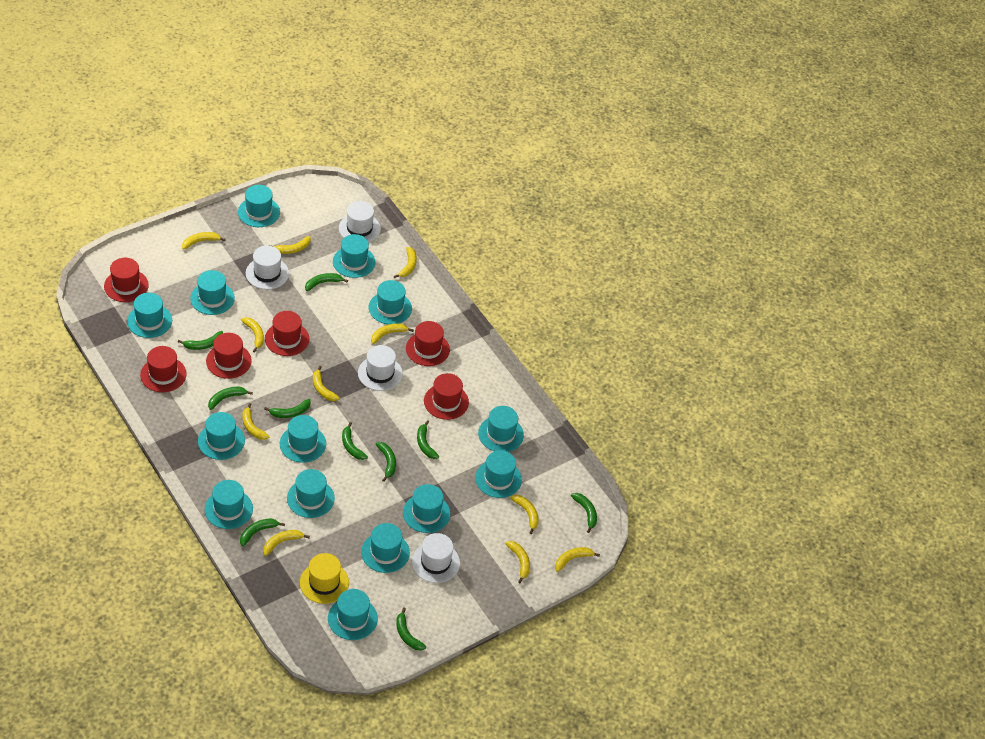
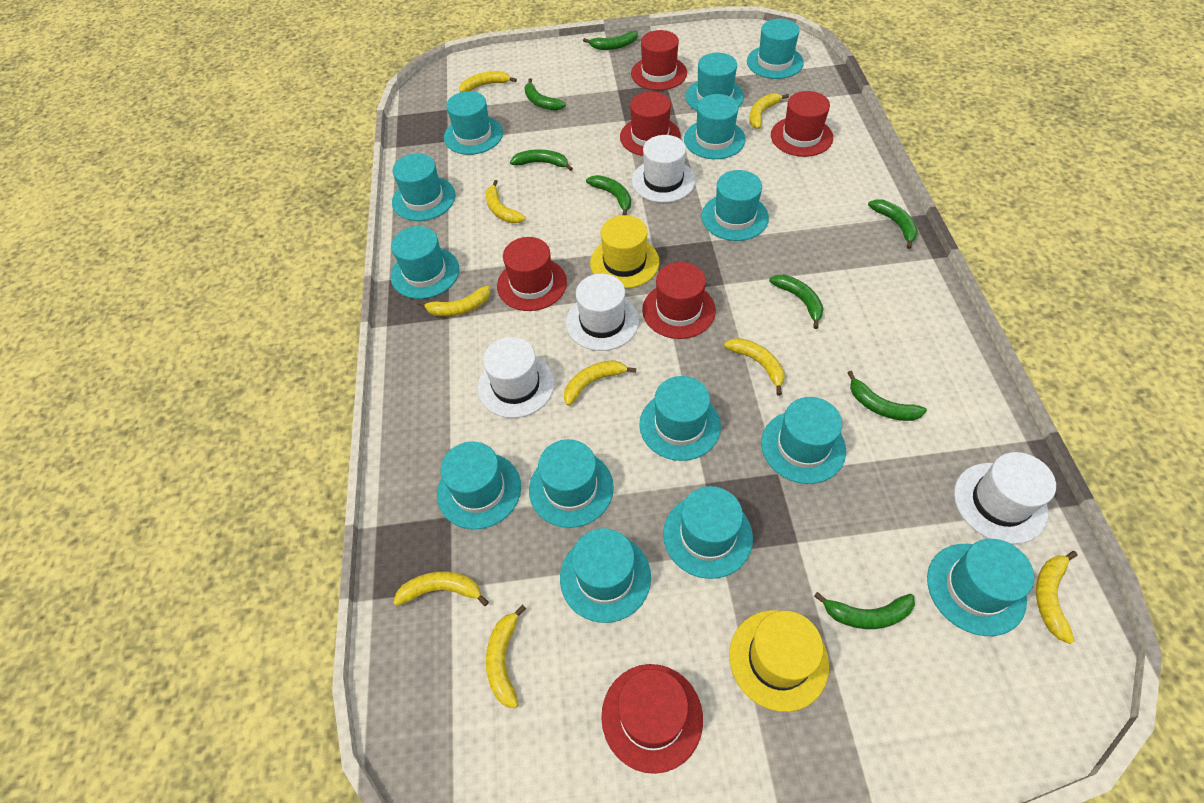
green banana: [178,331,223,350] [208,387,253,410] [240,518,285,547] [264,399,311,418] [305,273,348,291] [342,422,368,460] [376,442,396,482] [396,608,426,650] [417,420,439,459] [571,493,597,533] = 10 -> [510,149,573,171] [524,78,566,111] [583,31,638,50] [586,175,631,215] [769,275,824,329] [814,592,915,629] [847,371,927,421] [868,199,918,249] = 8
yellow banana: [182,232,226,250] [241,317,264,353] [242,403,270,440] [263,530,310,556] [269,236,311,254] [313,366,340,401] [371,323,414,344] [394,247,417,278] [505,541,530,583] [510,495,539,534] [555,547,600,572] = 11 -> [393,572,489,606] [417,285,490,317] [459,71,517,92] [485,180,526,223] [486,605,526,708] [564,360,636,406] [724,338,785,395] [749,93,789,129] [1036,551,1078,644] = 9
yellow hat: [300,553,349,604] = 1 -> [590,215,659,288] [729,610,829,712] = 2

